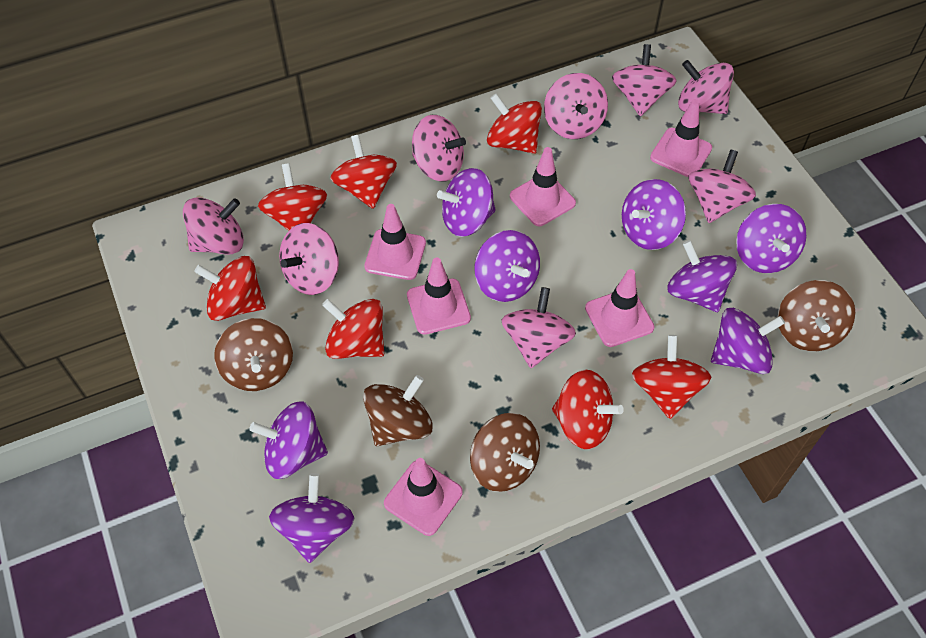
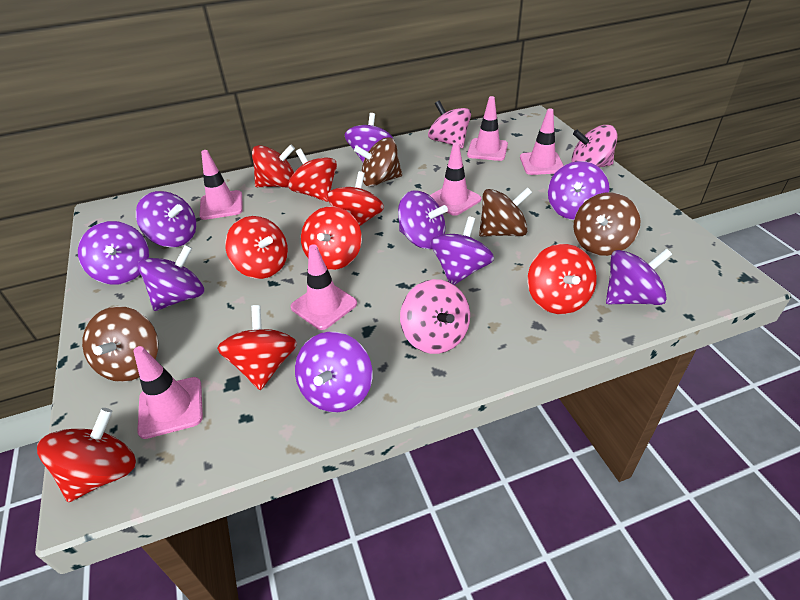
pink spinning top: [183,197,244,255] [279,223,339,295] [412,115,466,182] [502,287,576,368] [544,73,608,139] [612,44,677,116] [678,60,734,114] [688,149,756,223] = 8 -> [400,279,470,354] [428,101,471,148] [571,125,617,167] = 3
purple spinning top: [249,402,328,479] [269,473,355,563] [437,168,496,237] [474,230,540,302] [622,179,686,250] [667,240,737,312] [711,308,785,374] [736,204,807,273] = 8 -> [78,221,149,285] [136,191,196,247] [138,245,204,311] [295,332,372,412] [345,113,394,162] [398,191,448,249] [430,217,494,285] [548,161,609,220] [606,249,672,305] = 9
red spinning top: [194,256,266,321] [258,163,327,231] [322,299,384,359] [330,134,397,209] [487,93,542,154] [552,369,624,449] [632,335,711,419] = 7 -> [37,408,136,502] [217,305,297,390] [225,216,288,279] [252,144,295,187] [288,148,337,202] [301,206,362,270] [327,171,384,226] [528,244,597,314] = 8

